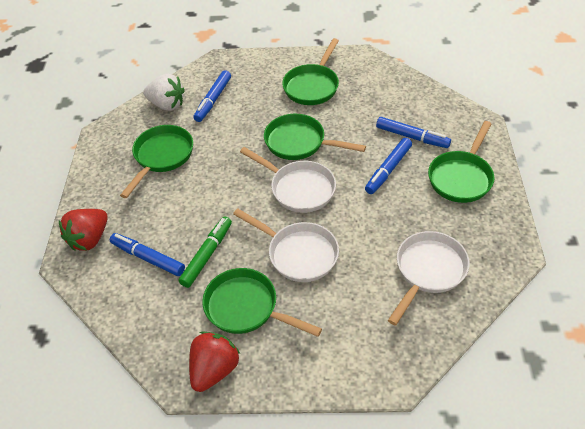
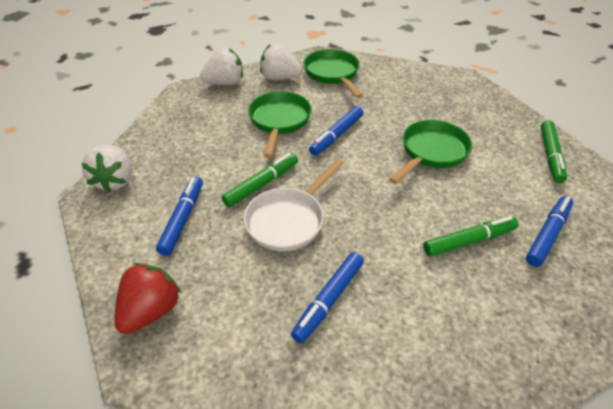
green marker: [179,216,232,288] = 1 -> [222,153,298,207] [423,216,519,257] [541,120,567,183] = 3
green pan: [120,125,193,198] [202,268,322,337] [264,114,366,160] [282,38,339,105] [428,121,495,203] = 5 -> [248,91,311,158] [304,49,364,98] [389,120,472,184] = 3
red strawberry: [59,209,108,251] [189,331,240,392] = 2 -> [114,263,181,334] = 1
white pan: [233,208,339,282] [240,147,336,213] [388,231,470,326] = 3 -> [244,159,344,252] = 1
white strawberry: [143,74,185,111] = 1 -> [81,145,132,193] [200,48,243,85] [260,43,302,80] = 3

